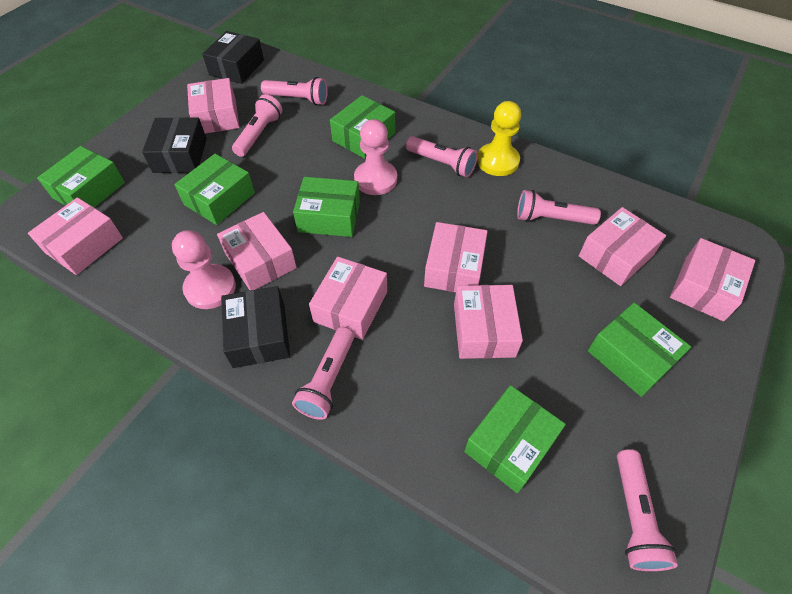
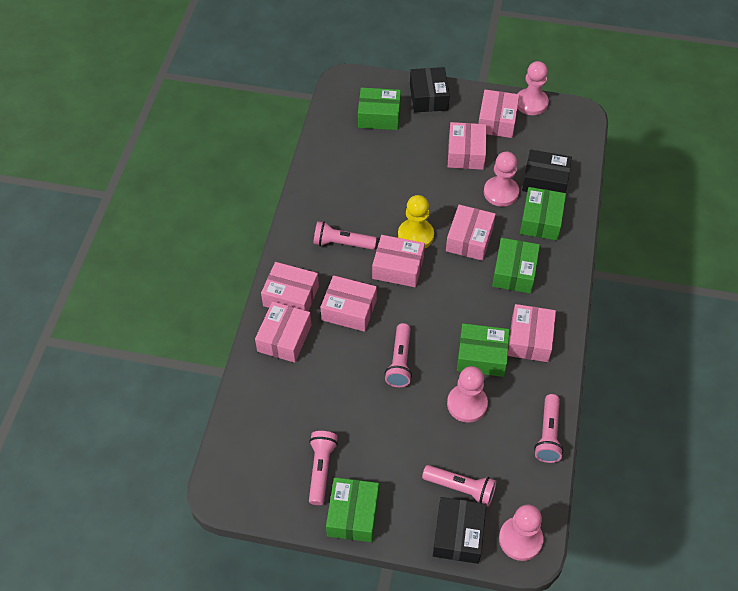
green box: [37,146,125,208] [174,154,255,225] [293,177,360,237] [330,95,395,159] [464,385,566,493] [588,303,691,397] = 6 -> [326,477,379,542] [358,88,401,130] [457,323,510,377] [492,238,540,294] [520,187,566,240] = 5
pink flashlight: [232,94,282,157] [261,77,328,105] [292,327,355,420] [406,136,478,177] [517,190,601,225] [617,449,678,571] = 6 -> [309,431,338,505] [313,221,377,250] [385,323,412,387] [422,465,496,507] [534,394,563,463] = 5
pink pawn: [172,230,236,309] [354,119,397,195] = 2 -> [447,366,488,423] [484,152,519,207] [499,505,543,561] [517,61,549,115] = 4

